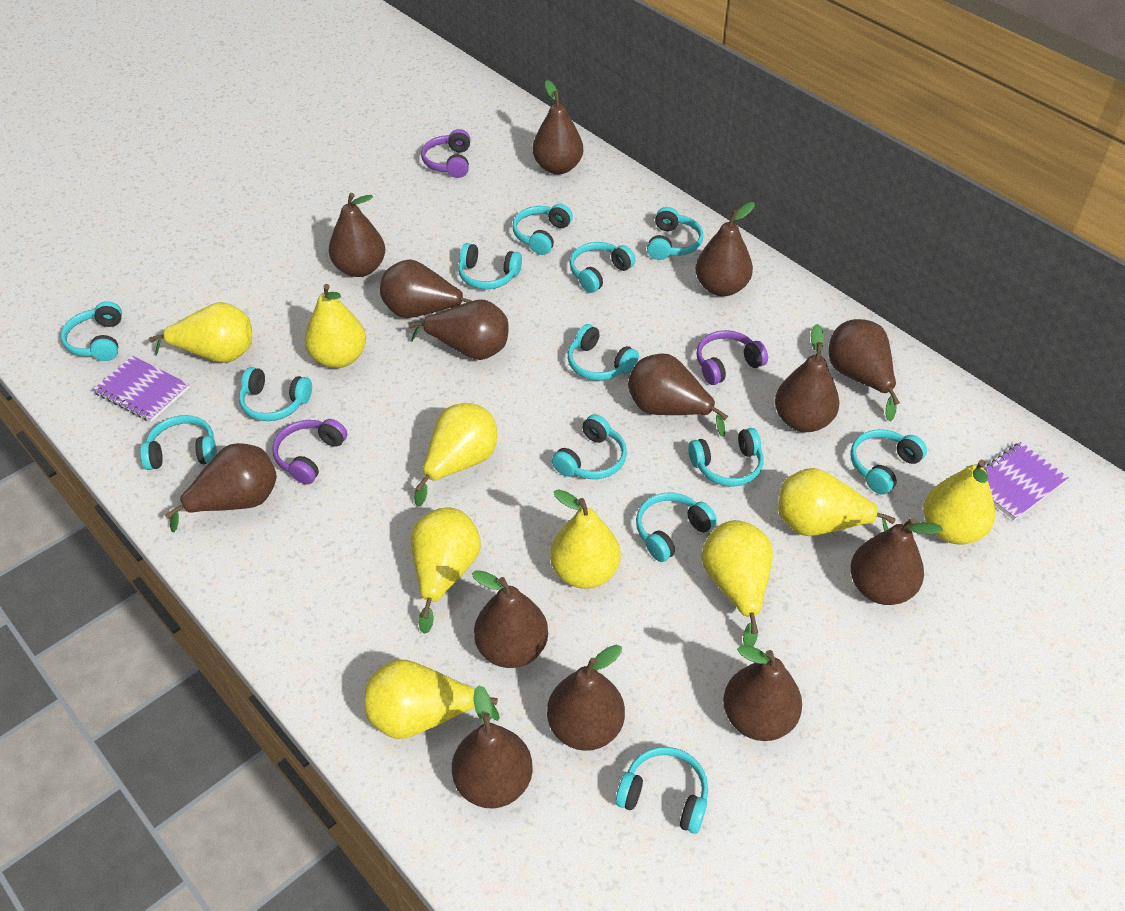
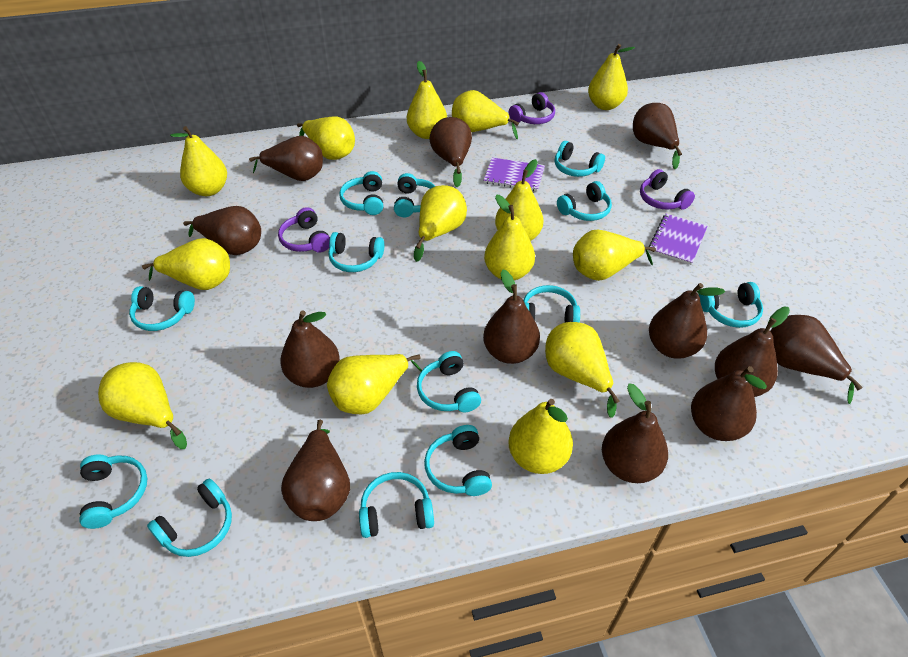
brown pear: [165,443,277,532] [329,193,385,277] [380,259,472,318] [409,300,509,360] [452,685,533,808] [472,570,548,668] [532,80,583,175] [547,645,625,751] [628,353,728,437] [695,202,755,296] [723,645,802,741] [775,324,840,432] [828,319,900,422] [850,517,943,605] = 14 -> [183,206,261,255] [249,136,323,181] [280,311,340,388] [281,420,350,521] [429,117,472,187] [483,270,540,364] [602,384,668,483] [633,103,682,170] [649,283,725,359] [691,366,767,441] [715,307,790,397] [770,315,863,404] = 12
yellow pear: [149,302,252,363] [305,284,366,368] [365,660,500,739] [411,507,481,634] [414,403,497,506] [550,489,620,589] [702,520,773,647] [778,468,896,536] [923,459,995,545] = 9 -> [98,362,187,449] [142,238,230,290] [170,126,227,196] [297,117,355,160] [327,354,422,414] [407,61,447,139] [414,185,467,262] [452,90,519,139] [484,195,535,281] [495,159,544,241] [508,399,573,474] [545,322,620,418] [573,229,656,281] [588,44,635,110] = 14

